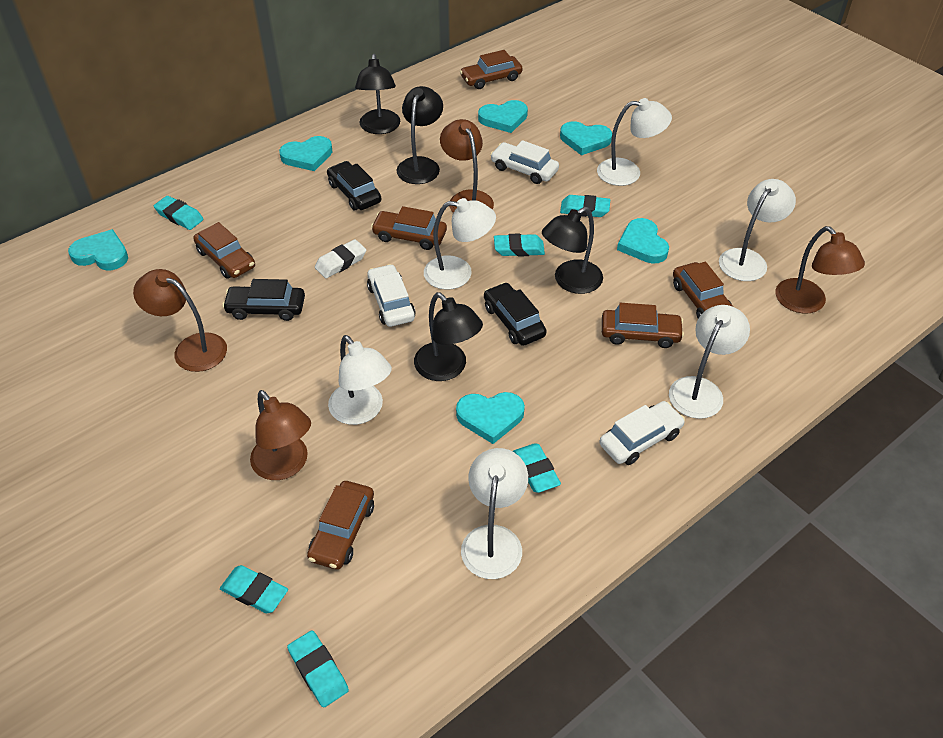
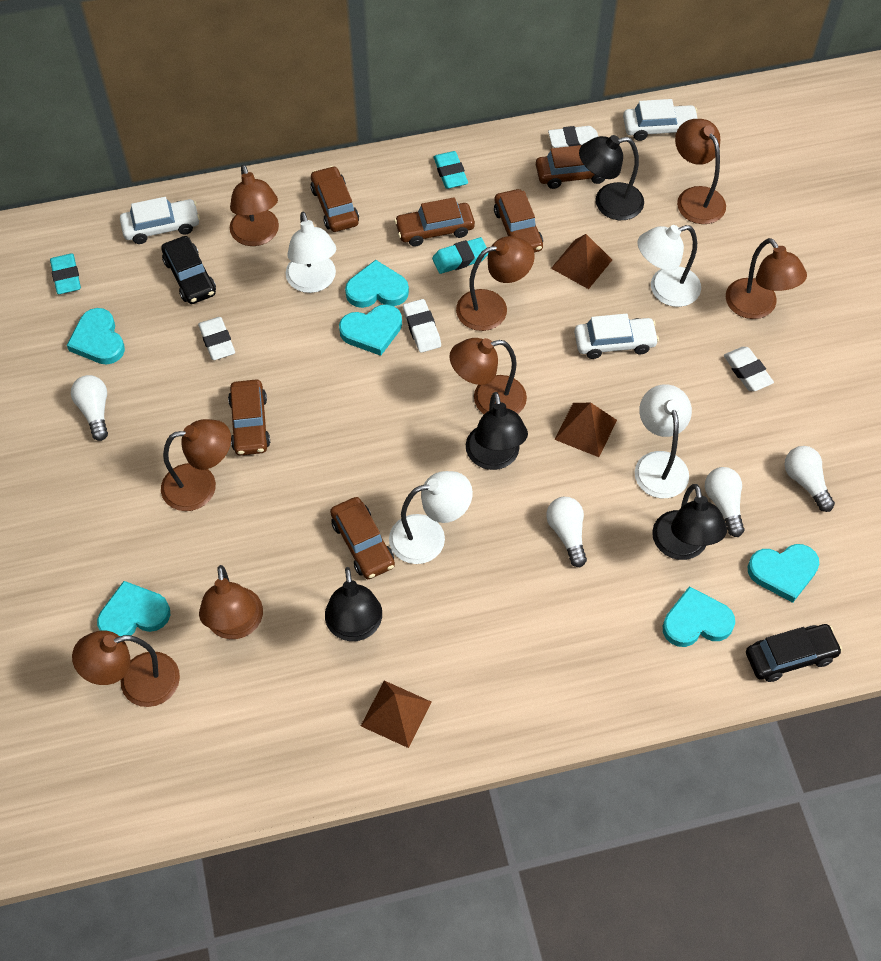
black car: [222,279,305,321] [327,161,381,210] [484,282,547,346] = 3 -> [161,236,216,304] [746,624,842,682] = 2
brown lamp: [133,269,227,372] [250,390,311,480] [440,119,494,213] [776,226,865,314] = 4 -> [72,630,180,707] [161,419,231,511] [199,565,263,639] [230,164,279,246] [450,338,527,414] [456,236,535,331] [675,119,726,224] [726,238,807,319] = 8
brown pyramid: none = 0 -> [361,681,431,748] [551,234,612,289] [555,403,617,457] = 3
turquoise eraser: [154,196,204,230] [220,565,288,613] [287,631,349,708] [494,234,545,256] [513,444,561,493] [560,195,610,217] = 6 -> [50,254,81,294] [432,237,488,274] [433,151,468,189] = 3
white eraser: [315,239,366,278] = 1 -> [198,317,235,360] [403,299,441,353] [548,126,598,148] [724,347,774,391] = 4
white lamp: [328,335,392,425] [424,198,496,290] [461,448,528,579] [597,98,672,186] [669,305,750,419] [719,179,796,281] = 6 -> [286,212,336,293] [389,471,473,564] [635,384,692,498] [638,225,701,307] = 4
white light bulb: none = 0 -> [71,375,108,441] [546,497,587,567] [705,467,745,537] [785,446,835,512] = 4

